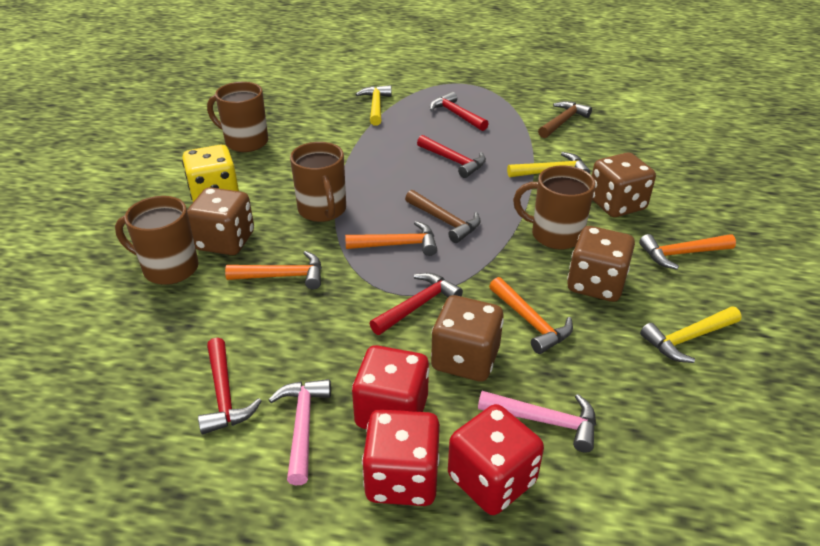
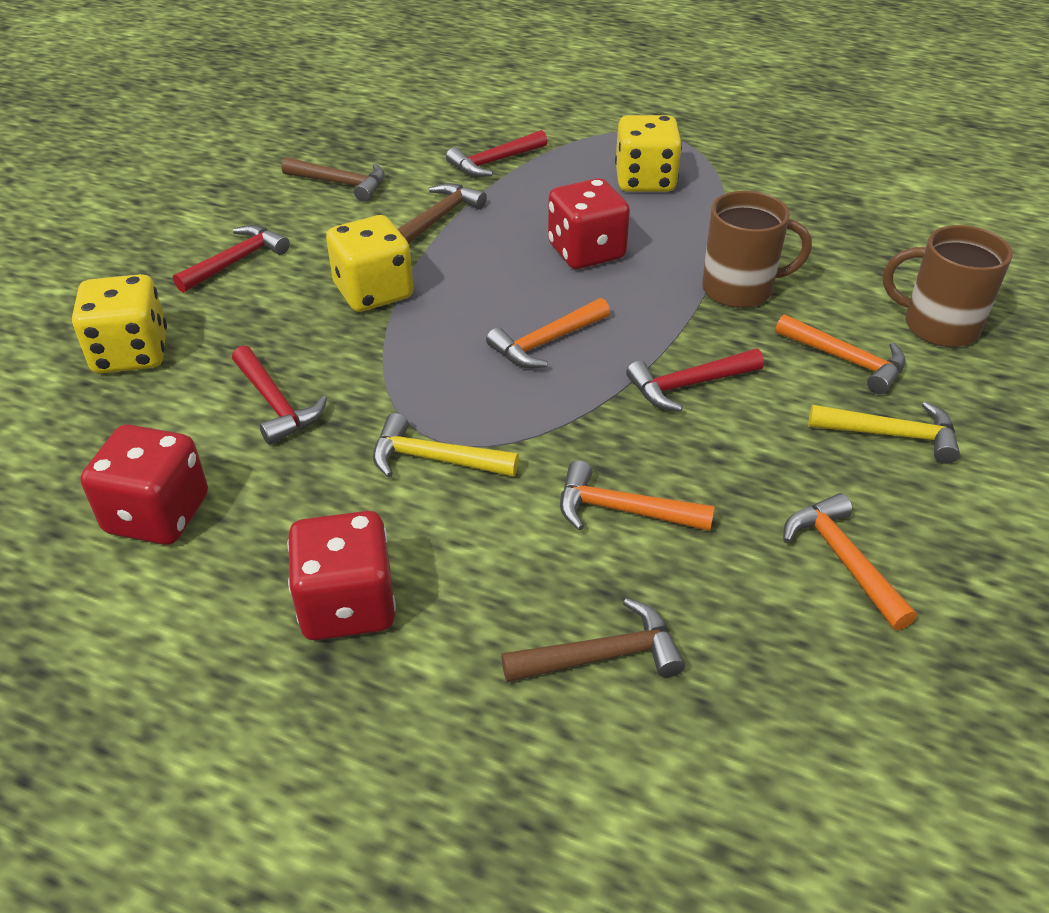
brown dice: [187,187,254,255] [431,295,504,382] [567,226,635,302] [592,152,656,217] = 4 -> none = 0
brown hammer: [405,190,481,243] [538,101,592,138] = 2 -> [282,157,385,202] [398,183,487,244] [501,598,685,683] = 3
brown mug: [115,196,199,285] [207,82,268,152] [290,142,346,222] [513,166,595,249] = 4 -> [702,191,812,308] [883,225,1013,347] = 2
pink hammer: [268,379,331,485] [478,391,596,453] = 2 -> none = 0
yellow dice: [182,145,239,202] = 1 -> [72,274,167,373] [326,215,413,312] [615,115,682,192] = 3
yellow hammer: [356,85,392,126] [507,152,590,177] [640,306,742,363] = 3 -> [373,413,519,477] [808,402,960,464] = 2

